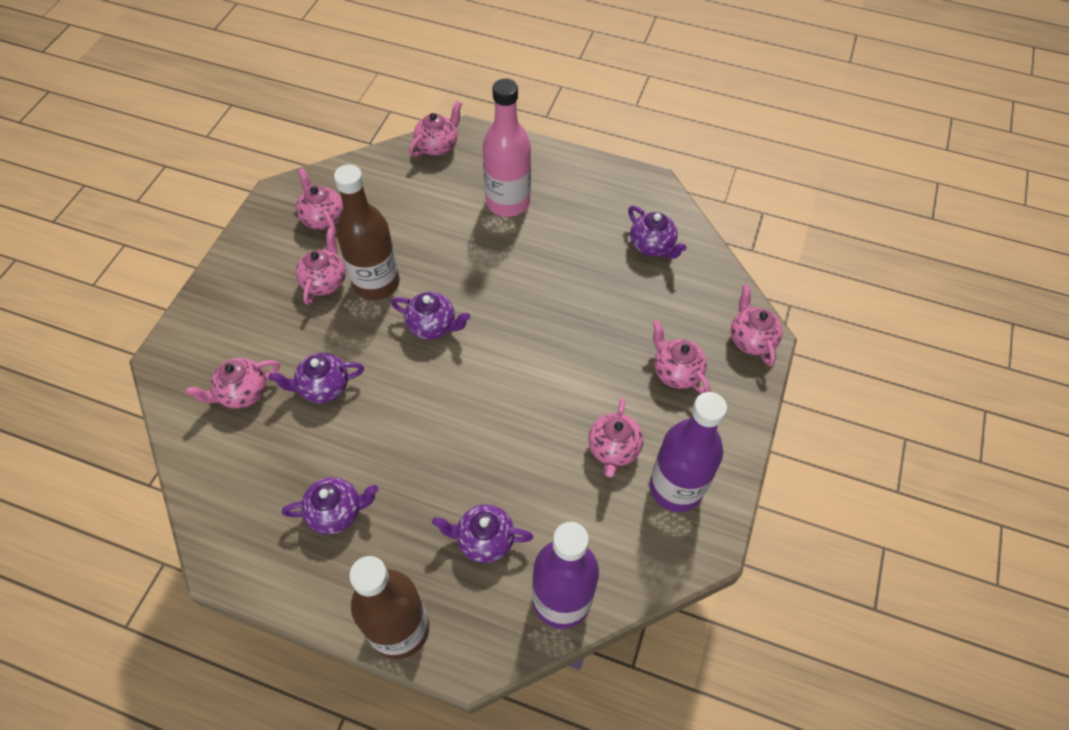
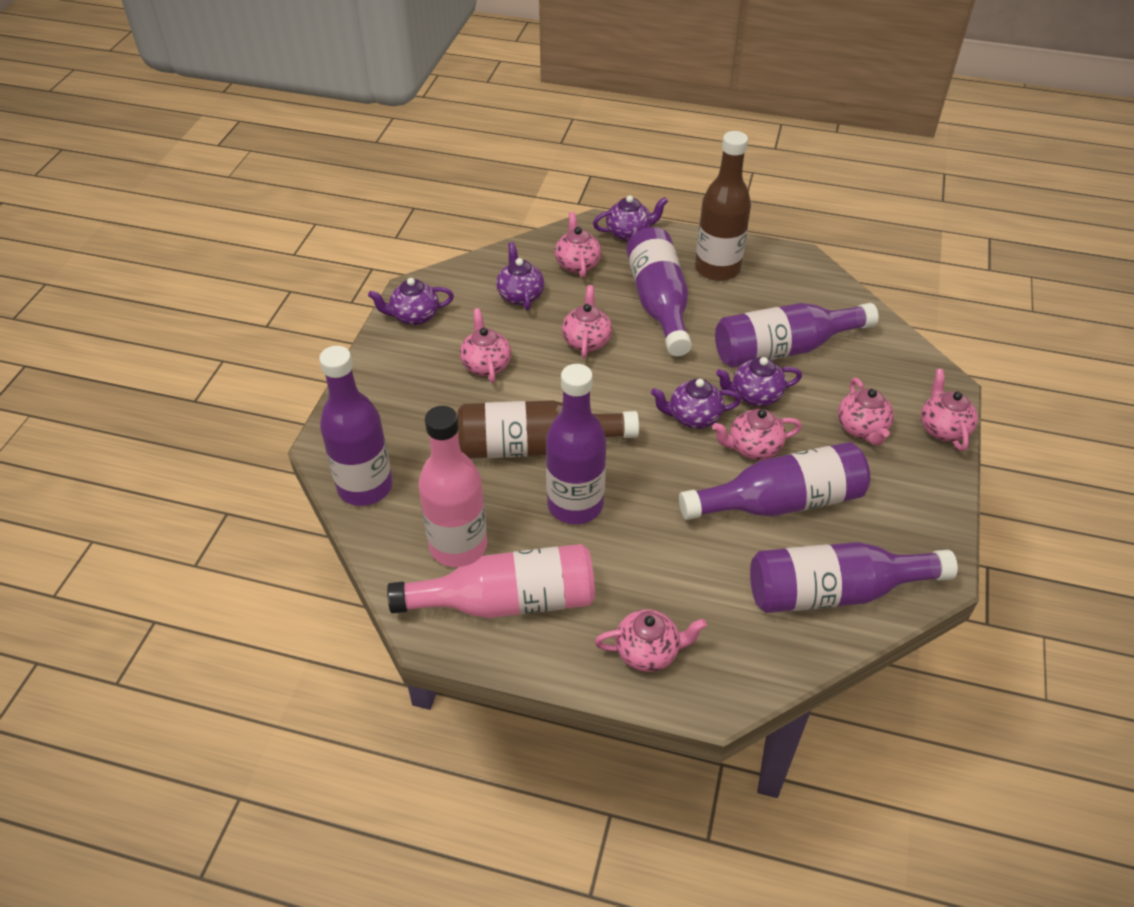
pink bottle: [483,79,531,217] = 1 -> [387,544,595,618] [418,406,487,567] = 2
purple bottle: [532,522,599,629] [650,392,727,512] = 2 -> [319,346,393,506] [546,364,606,524] [626,227,692,356] [679,442,870,520] [715,303,879,368] [750,542,958,613] = 6

